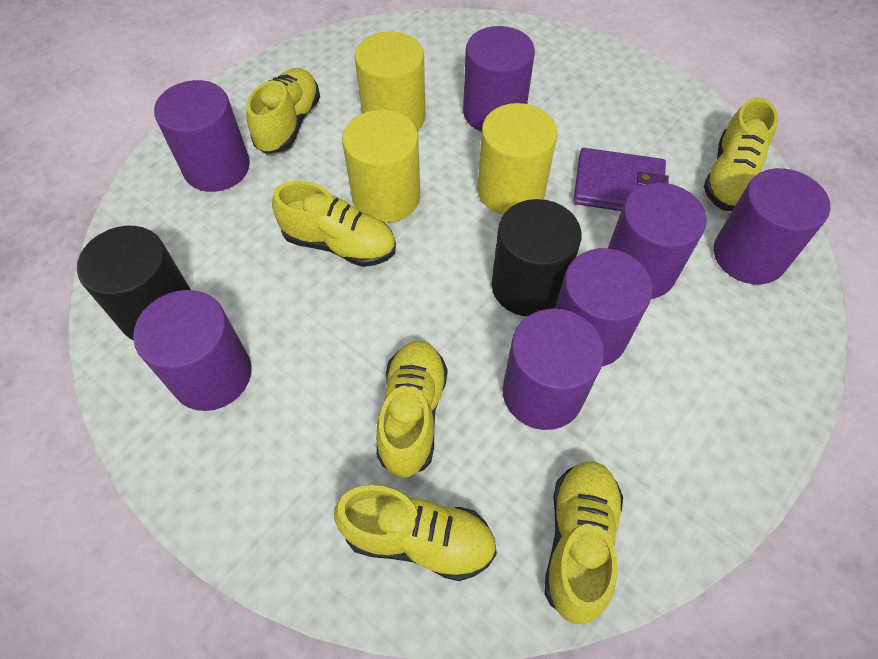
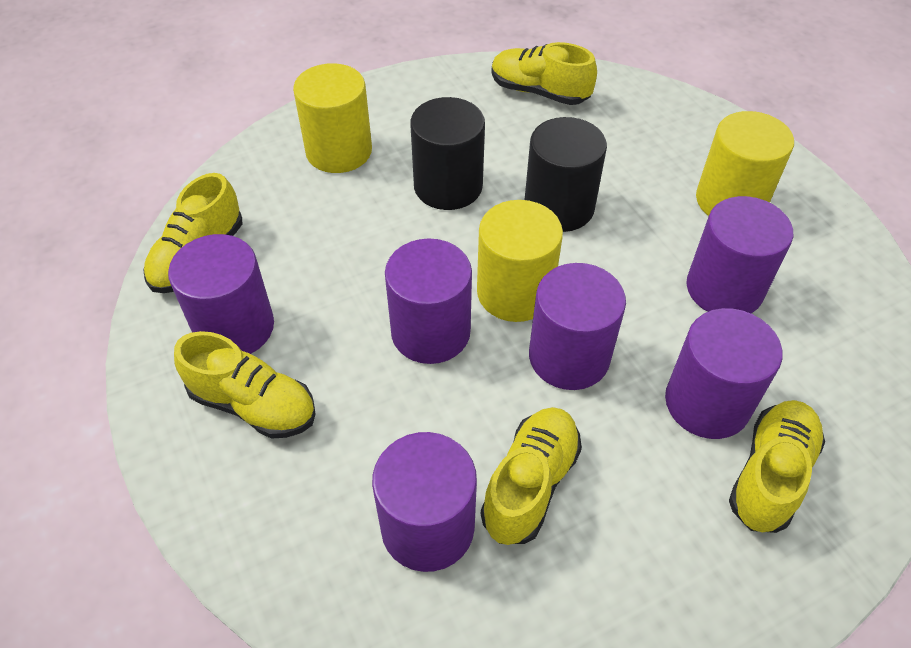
purple cylinder: [133,290,251,411] [154,80,250,192] [463,26,535,132] [503,308,604,430] [555,248,653,366] [608,183,707,299] [714,168,830,284] = 7 -> [168,234,274,354] [372,432,477,572] [385,238,472,364] [529,263,626,390] [665,308,783,439] [686,196,793,313] = 6
purple wallet: [573,148,669,211] = 1 -> none = 0
yellow shoe: [246,68,320,154] [272,181,396,267] [334,485,497,581] [376,340,448,478] [544,461,623,624] [704,98,778,211] = 6 -> [143,173,242,293] [174,331,316,439] [481,407,582,545] [491,42,597,105] [729,400,825,533] = 5

